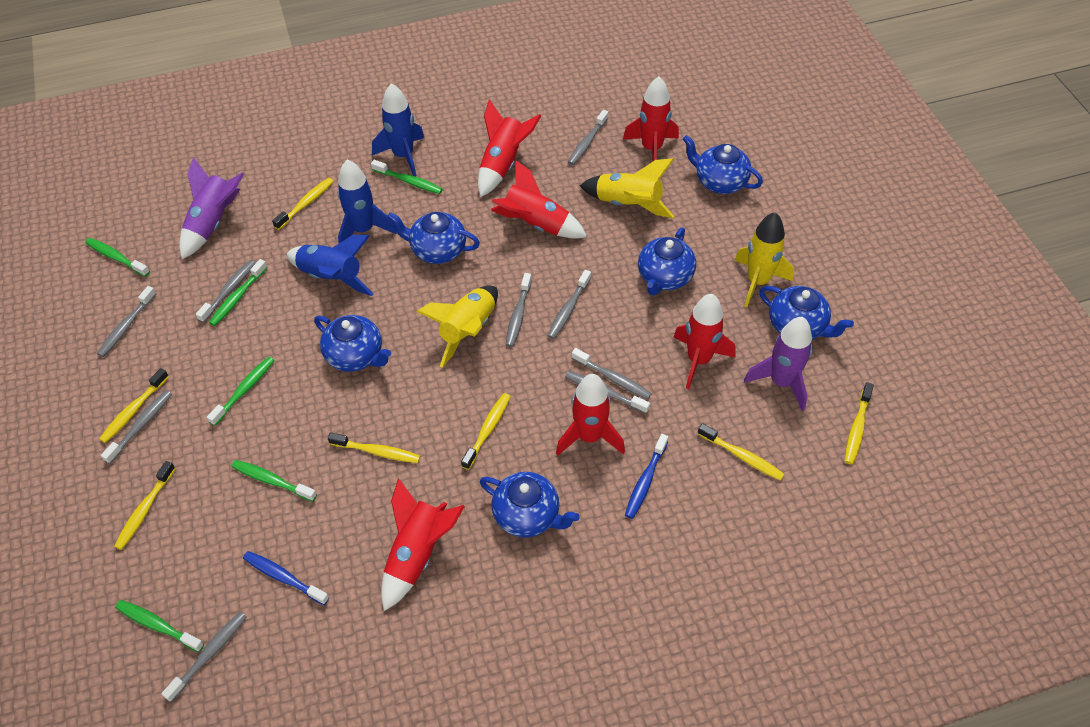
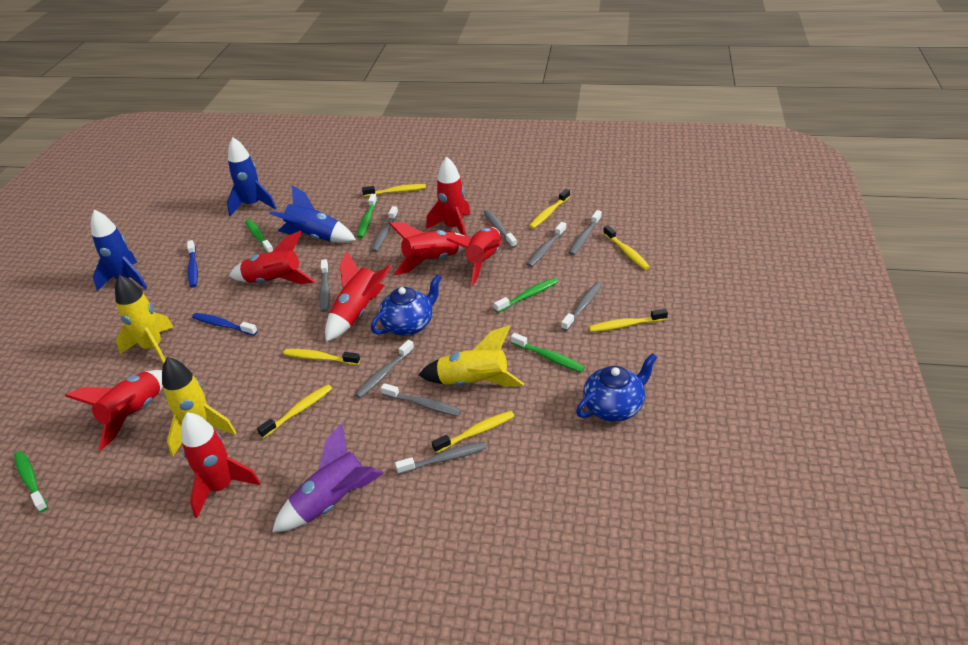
blue teapot: [314,315,391,372] [387,212,480,264] [480,472,580,538] [638,227,696,295] [683,135,763,194] [759,286,854,340] = 6 -> [371,275,442,336] [576,353,657,422] = 2
green toothbrush: [85,238,150,277] [115,600,204,652] [207,357,275,426] [209,259,268,326] [231,460,317,502] [371,160,443,194] = 6 -> [14,451,48,513] [245,219,273,253] [357,194,377,238] [494,278,558,313] [511,333,585,372] = 5
purple rocket: [179,157,244,259] [744,317,812,411] = 2 -> [272,423,384,532] = 1
red rocket: [381,478,465,611] [478,99,541,197] [491,160,587,239] [556,374,625,456] [623,76,679,162] [673,294,736,389] = 6 -> [65,370,163,450] [181,412,261,518] [229,231,315,284] [325,251,392,342] [388,222,465,275] [426,156,470,236] [446,227,502,286] = 7

